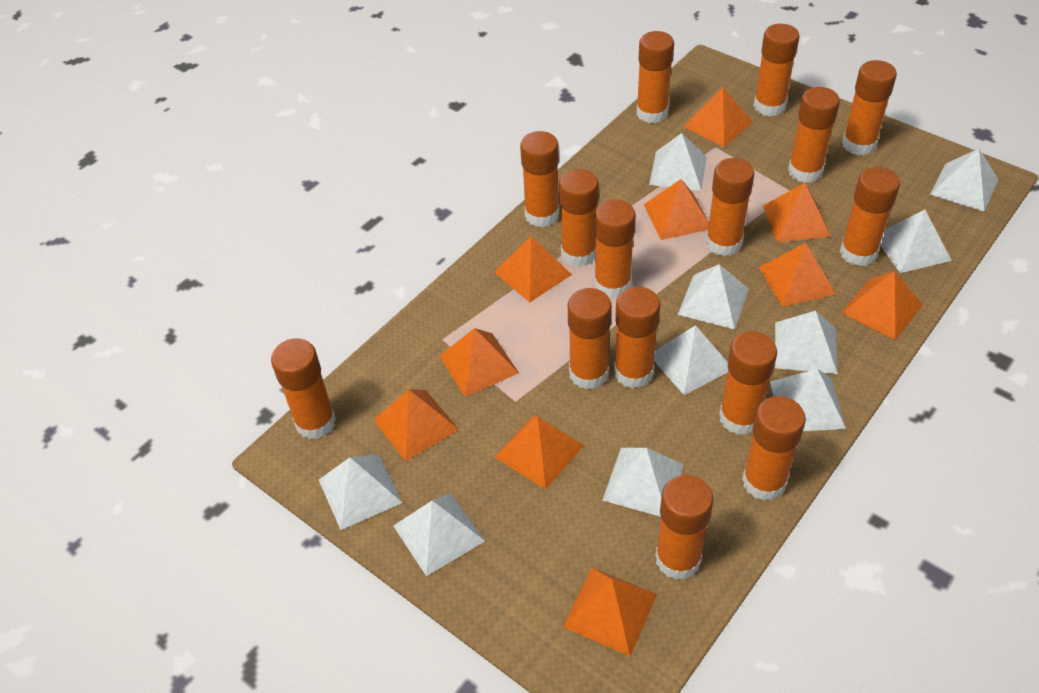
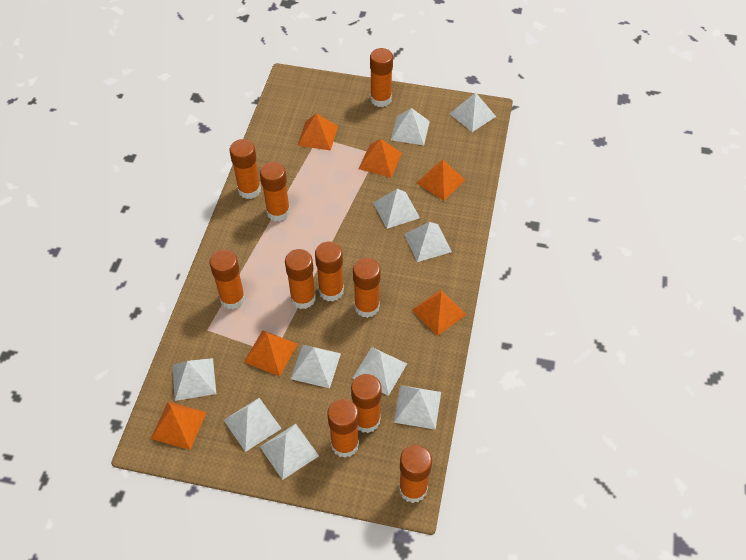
orange glue stick: [271,338,336,440] [520,131,559,227] [559,169,599,267] [568,288,612,390] [594,199,636,299] [614,287,660,388] [636,31,674,123] [655,475,713,580] [706,158,754,256] [719,331,777,435] [742,396,806,501] [753,24,800,117] [788,87,840,183] [840,167,900,266] [842,60,897,155] = 15 -> [210,249,245,309] [230,139,261,199] [260,161,290,222] [285,249,316,309] [315,242,344,302] [327,399,359,458] [351,374,382,433] [353,258,381,318] [370,48,393,107] [399,445,432,503] = 10
orange pyramid: [374,389,459,461] [440,328,519,397] [494,237,572,302] [495,415,584,490] [563,568,657,656] [643,179,709,240] [684,87,753,147] [759,243,836,307] [763,183,831,243] [842,271,923,340] = 10 -> [151,402,207,450] [244,330,298,376] [297,113,338,151] [359,139,402,178] [412,289,467,336] [417,160,465,201] = 6

